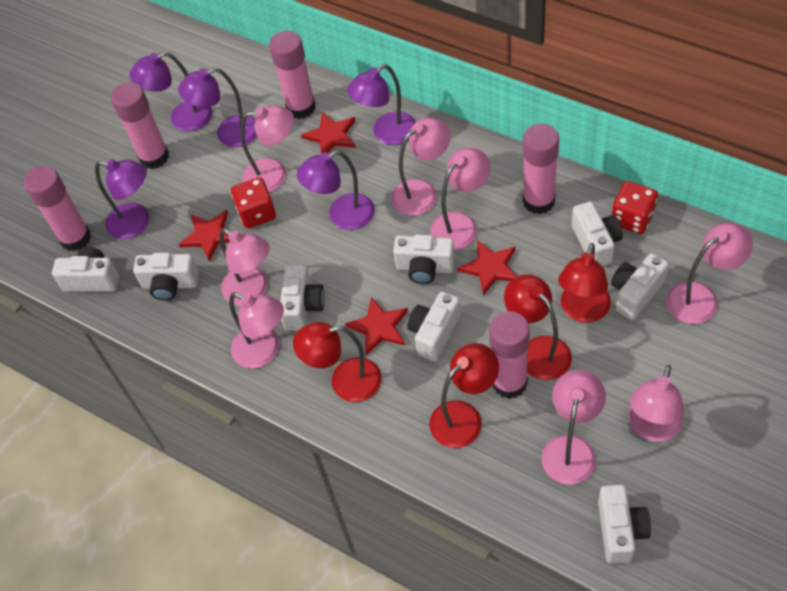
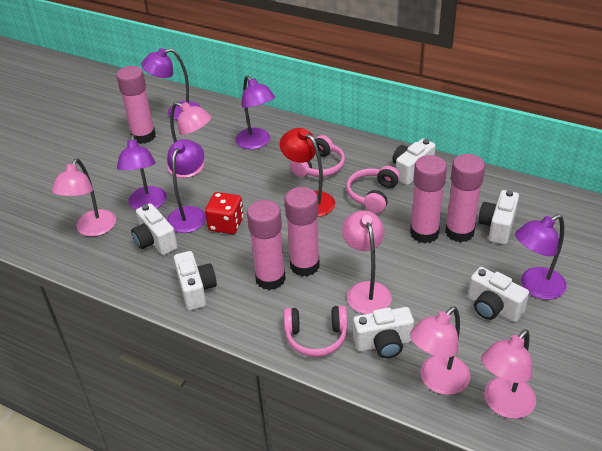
pink headphones: none = 0 -> [284,306,348,357] [290,135,345,177] [346,166,400,213] = 3
pink lamp: [220,228,270,306] [229,292,284,368] [240,105,294,192] [391,118,451,216] [430,148,491,250] [542,370,606,485] [629,365,684,442] [667,223,753,324] = 8 -> [52,158,116,236] [168,102,211,178] [342,210,392,314] [410,307,470,395] [481,329,536,419] = 5
red dice: [231,177,276,228] [612,181,658,234] = 2 -> [205,192,244,234] = 1
red lamp: [293,322,382,402] [429,343,499,448] [504,274,572,380] [558,243,611,323] = 4 -> [280,128,335,217] = 1
red star: [179,210,230,262] [301,112,356,153] [345,297,408,355] [457,241,517,295] = 4 -> none = 0
white camera: [52,247,119,292] [133,253,199,301] [280,264,324,331] [393,235,455,284] [408,292,461,361] [572,201,623,266] [598,485,651,564] [611,253,669,320] = 8 -> [131,203,178,255] [174,251,217,311] [353,307,414,358] [393,139,436,185] [468,267,529,322] [478,190,519,245] = 6

